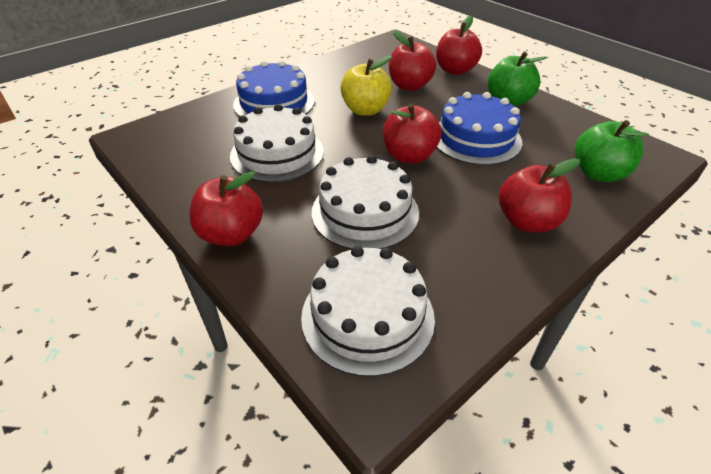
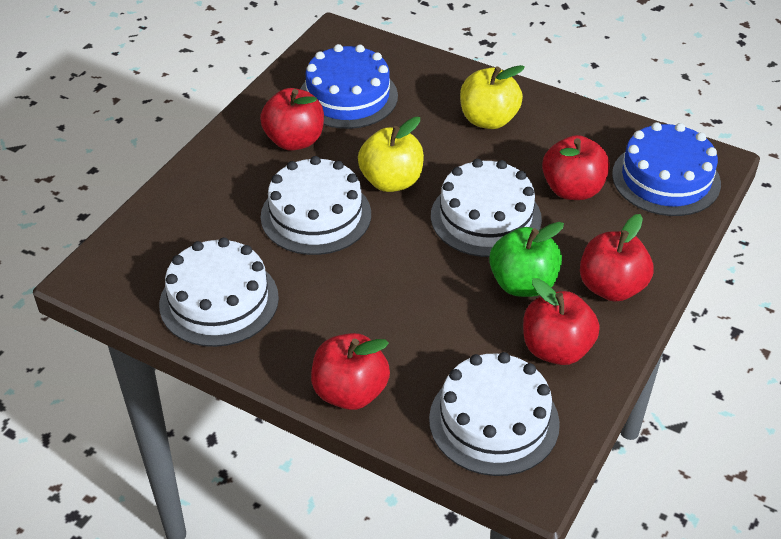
green apple: [488,52,547,106] [575,120,649,182] = 2 -> [489,222,564,297] = 1
white cake: [230,104,324,183] [301,246,435,377] [312,155,419,250] = 3 -> [159,238,279,347] [261,156,371,255] [429,352,560,476] [431,159,542,257] = 4
yellow apple: [340,56,392,116] = 1 -> [358,117,424,192] [460,65,525,129] = 2

